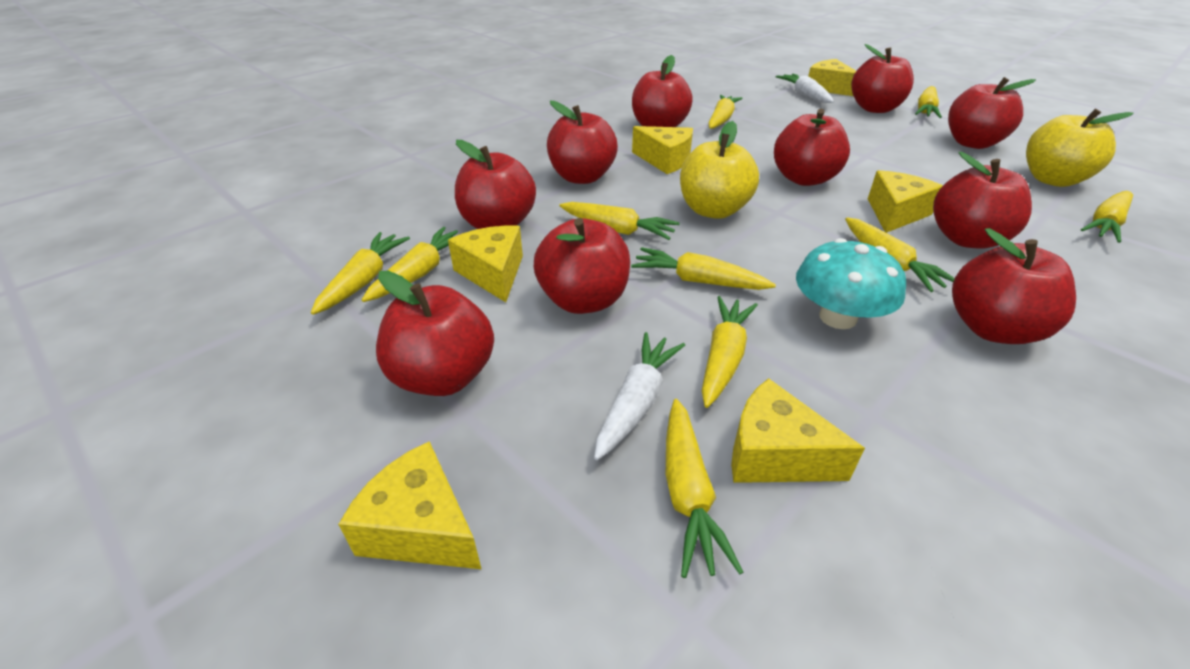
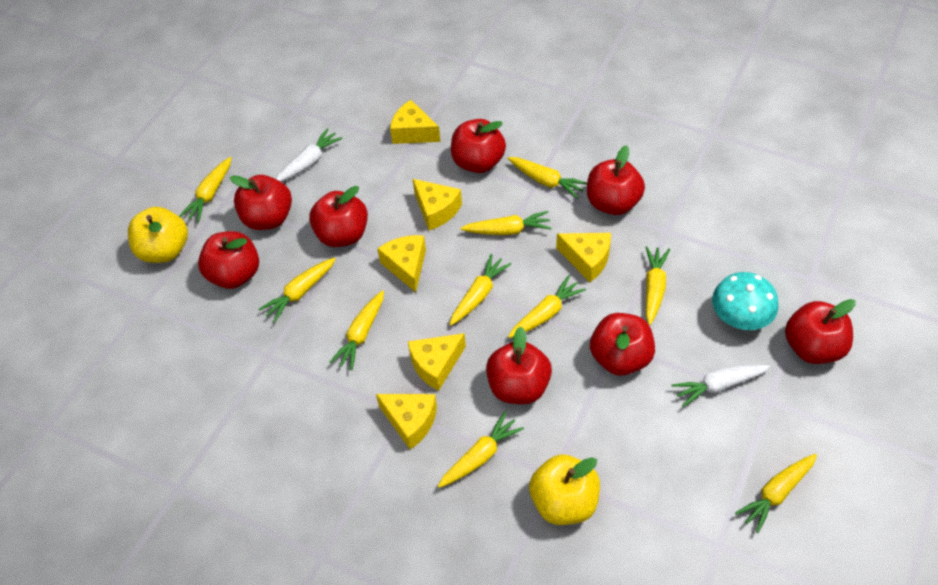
red apple: [376,271,494,396] [455,140,536,229] [534,218,630,314] [547,101,618,184] [632,55,693,127] [774,109,850,186] [851,44,914,113] [933,152,1032,248] [948,77,1036,149] [952,228,1076,344] = 10 -> [198,231,259,289] [230,175,292,230] [309,186,368,247] [451,119,506,173] [486,327,552,404] [587,145,645,215] [590,313,655,376] [785,299,856,364] = 8

